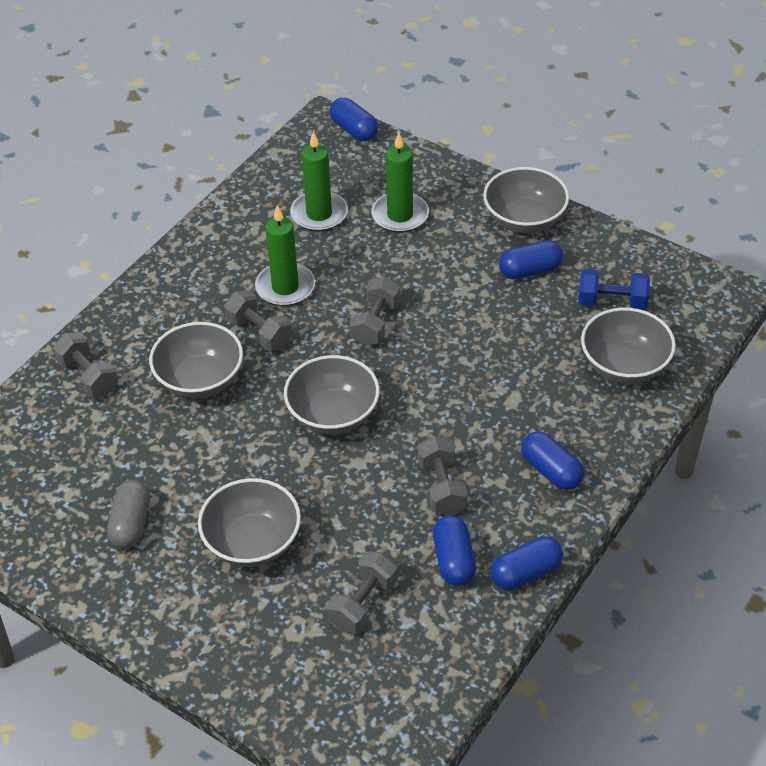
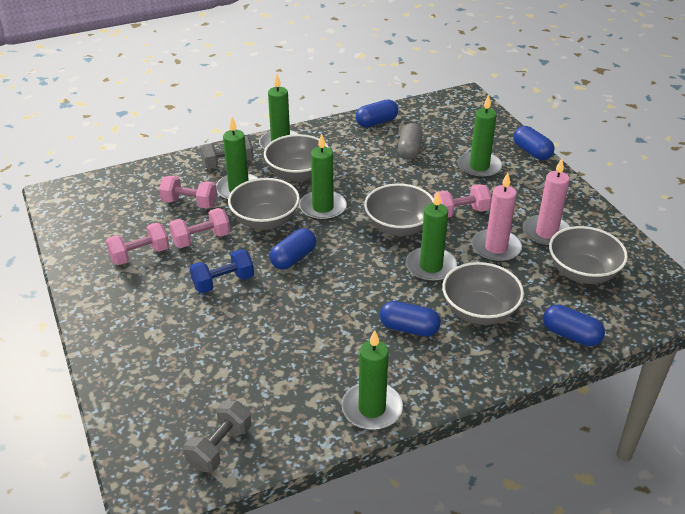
green candle: [255,205,315,306] [290,131,348,231] [371,133,429,233] = 3 -> [216,117,258,200] [259,74,298,150] [299,134,347,221] [341,330,403,430] [406,191,457,282] [457,95,502,178] = 6
grey dumbbell: [53,332,118,397] [224,290,292,351] [327,551,398,634] [350,276,401,346] [418,436,468,515] = 5 -> [183,400,252,473] [200,136,254,169] = 2
pink candle: none = 0 -> [471,173,522,262] [523,158,571,247] = 2
pink dumbbell: none = 0 -> [106,222,169,265] [159,176,217,209] [169,208,230,248] [434,184,492,218] = 4

